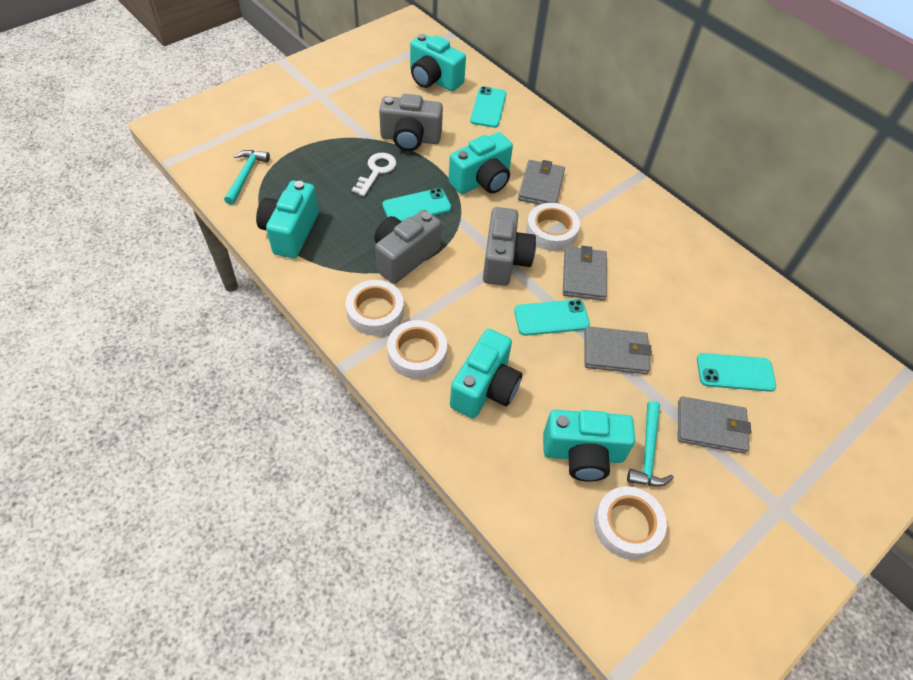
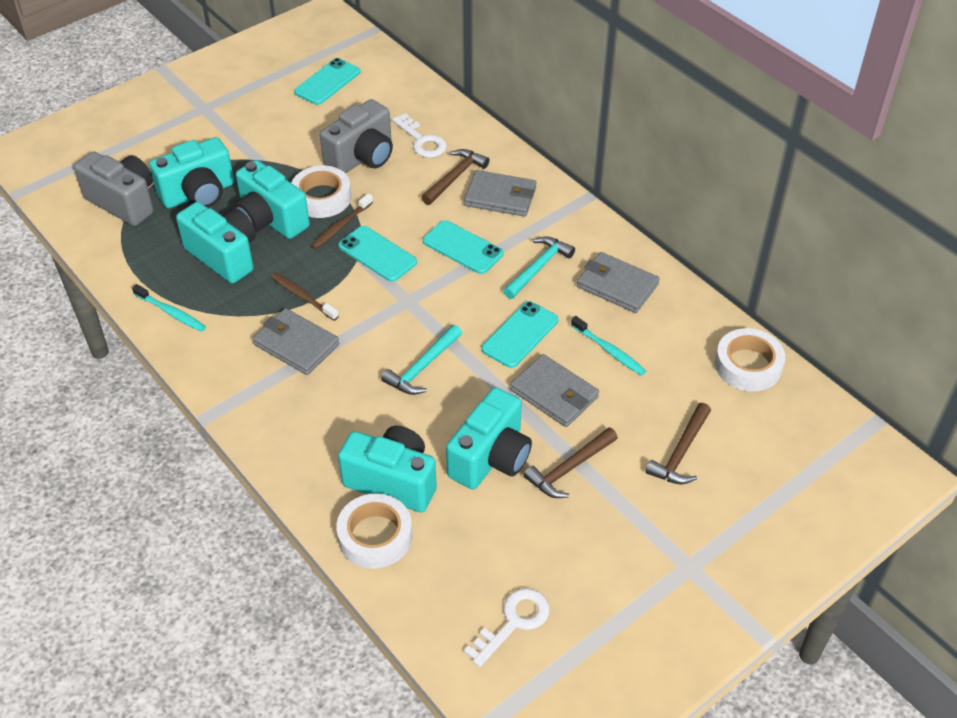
brown hammer: none = 0 -> [421,149,489,205] [523,427,618,498] [645,403,711,484] = 3
brown toothbrush: none = 0 -> [270,272,339,321] [311,194,373,249] = 2
grey camera: [374,210,441,284] [379,94,443,151] [483,207,536,286] = 3 -> [74,151,154,226] [320,99,393,174] = 2
turquoise toothbrush: none = 0 -> [132,284,206,332] [571,316,646,376] = 2
white key: [352,153,396,196] = 1 -> [392,113,447,158] [464,588,550,667] = 2
white tape: [346,280,404,335] [387,320,447,379] [526,203,580,251] [594,486,667,559] = 4 -> [291,166,351,218] [336,493,412,569] [715,328,785,391] = 3

